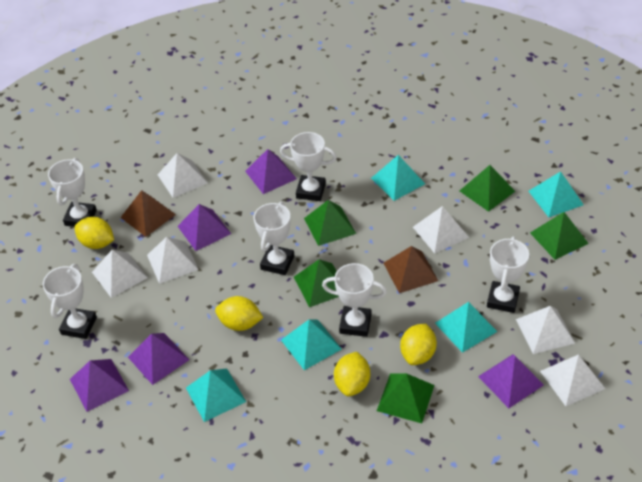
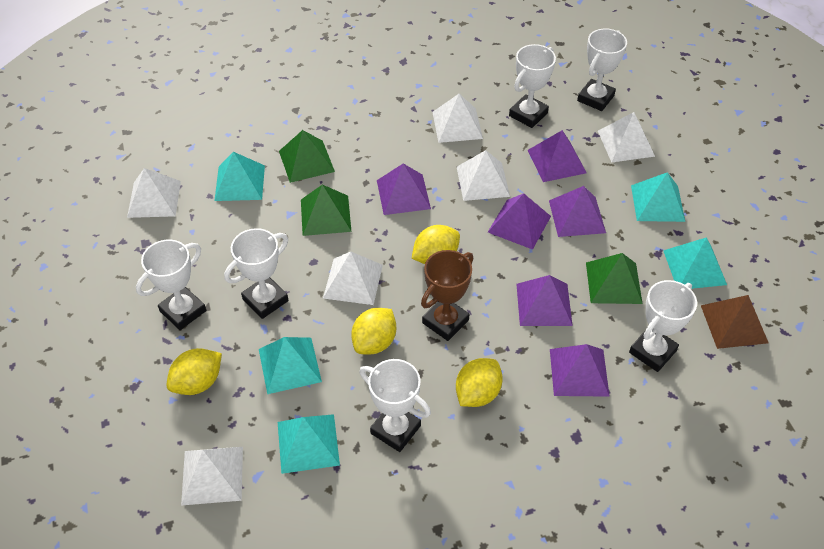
brown pyramid: [120,190,176,237] [383,246,438,293] = 2 -> [701,295,769,349] = 1
brown trophy: none = 0 -> [421,250,473,341] = 1
green pyramid: [294,259,339,307] [304,200,356,246] [377,373,434,423] [460,165,515,212] [530,212,589,260] = 5 -> [279,130,335,183] [301,185,351,236] [586,253,643,304] = 3
purple pyramid: [70,359,129,412] [128,333,189,385] [178,204,231,251] [245,149,297,194] [478,354,544,408] = 5 -> [377,164,431,215] [488,194,551,250] [516,275,573,326] [528,130,587,182] [549,186,606,237] [550,344,610,397] = 6

